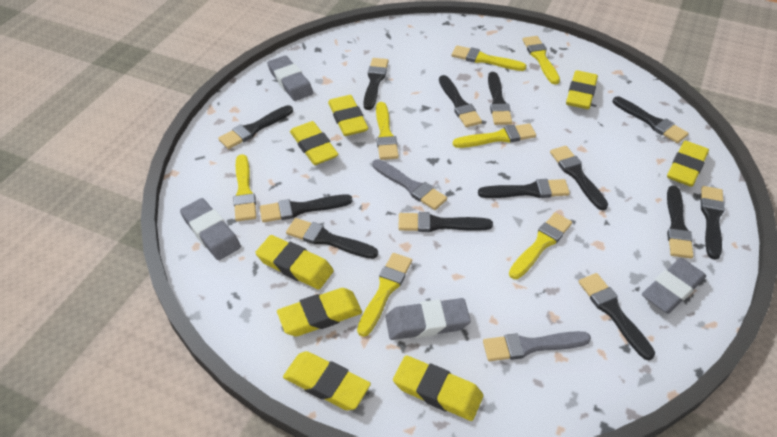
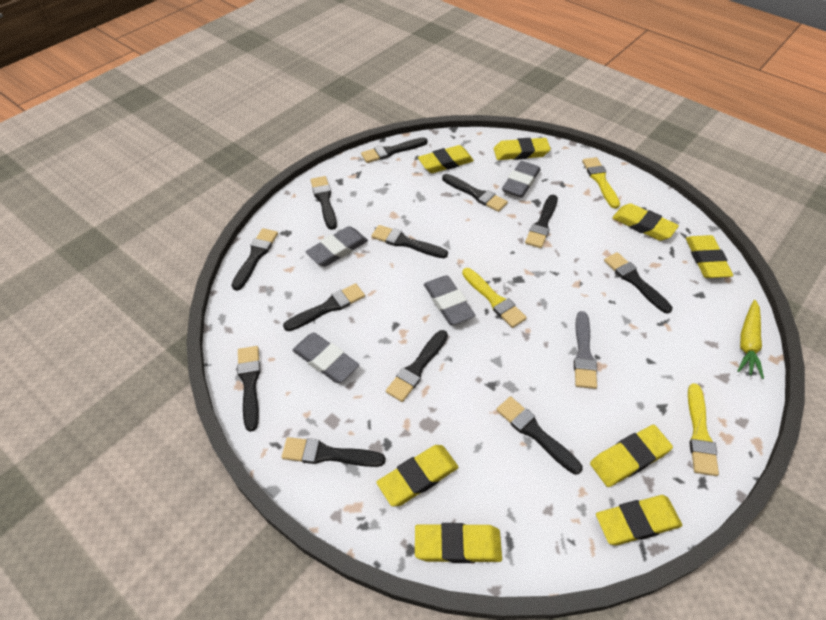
black brush: [218,105,293,149] [260,194,352,223] [286,218,378,259] [363,58,389,110] [398,212,493,232] [439,75,482,127] [478,179,570,198] [488,72,512,125] [550,146,608,210] [579,273,655,360] [613,97,689,143] [667,186,694,259] [701,186,725,260] = 13 -> [231,228,278,291] [237,346,261,432] [282,437,386,467] [283,283,365,331] [311,176,337,230] [361,137,428,163] [371,225,448,258] [386,330,448,402] [442,174,508,212] [496,396,582,474] [525,195,558,248] [604,252,673,314] = 12
grey brush: [372,159,447,210] [483,331,591,361] = 2 -> [574,311,597,389] = 1
yellow brush: [233,154,256,221] [357,253,412,337] [376,102,399,160] [451,45,527,71] [453,123,536,148] [509,212,572,279] [522,36,560,84] = 7 -> [462,268,527,328] [582,157,620,209] [688,383,719,476] = 3
yellow carrot: none = 0 -> [737,300,764,379] = 1

